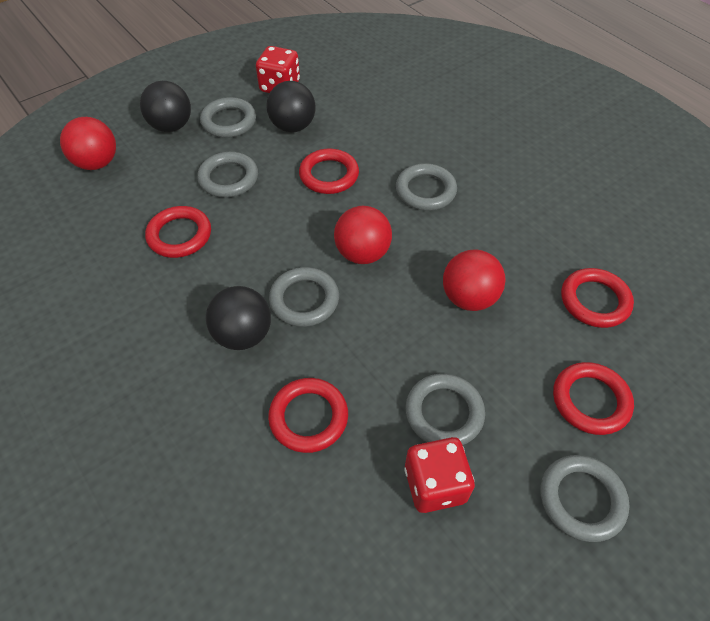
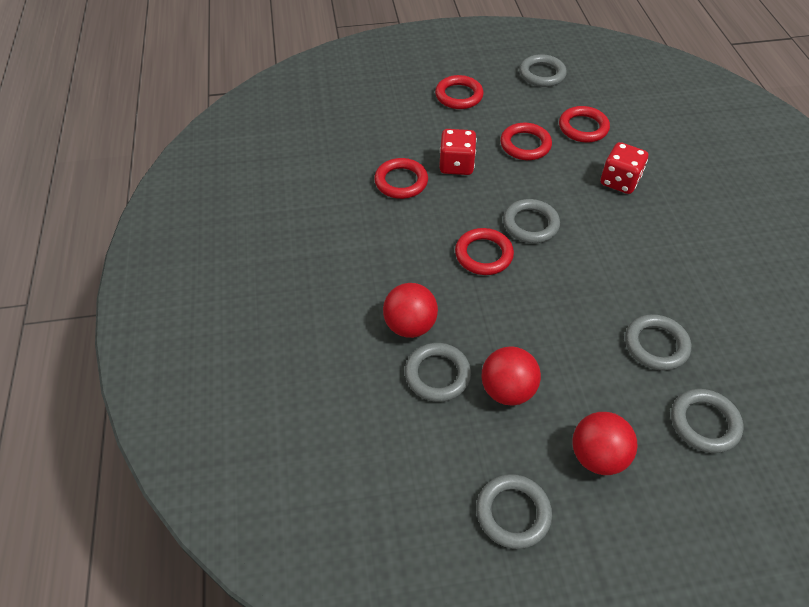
black ball: [140,81,191,132] [206,286,271,350] [266,81,315,132] = 3 -> none = 0

